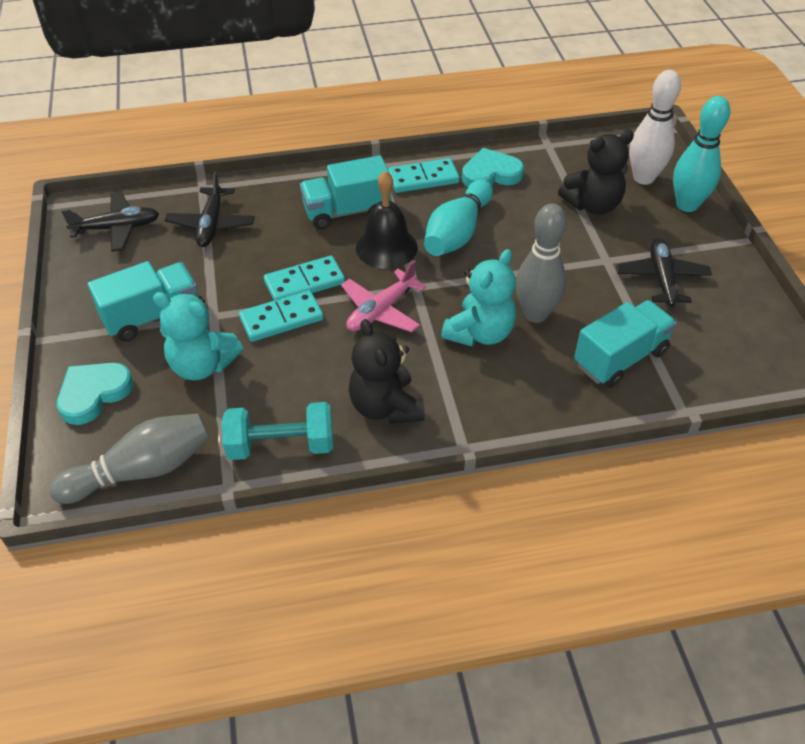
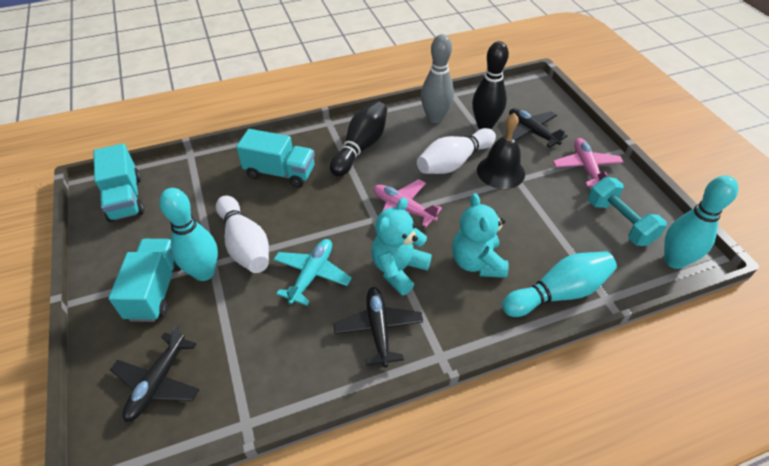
black bowling pin: none = 0 -> [330,101,387,177] [472,41,509,129] = 2
black teddy bear: [349,319,425,424] [558,130,634,215] = 2 -> none = 0
grey bowling pin: [49,414,210,504] [515,204,567,323] = 2 -> [421,34,454,123] = 1
pink plane: [341,261,426,332] = 1 -> [373,179,442,227] [553,138,623,186] = 2
turquoise bowling pin: [424,179,493,256] [673,96,730,212] = 2 -> [159,188,218,281] [502,251,617,317] [664,175,738,269] = 3
turquoise domino: [239,290,324,342] [264,256,345,301] [388,158,460,193] = 3 -> none = 0
turquoise heart: [57,363,133,425] [462,148,524,187] = 2 -> none = 0
turquoise plane: none = 0 -> [273,239,352,306] = 1
white bowling pin: [629,70,681,185] = 1 -> [216,195,269,273] [417,128,496,174] = 2

